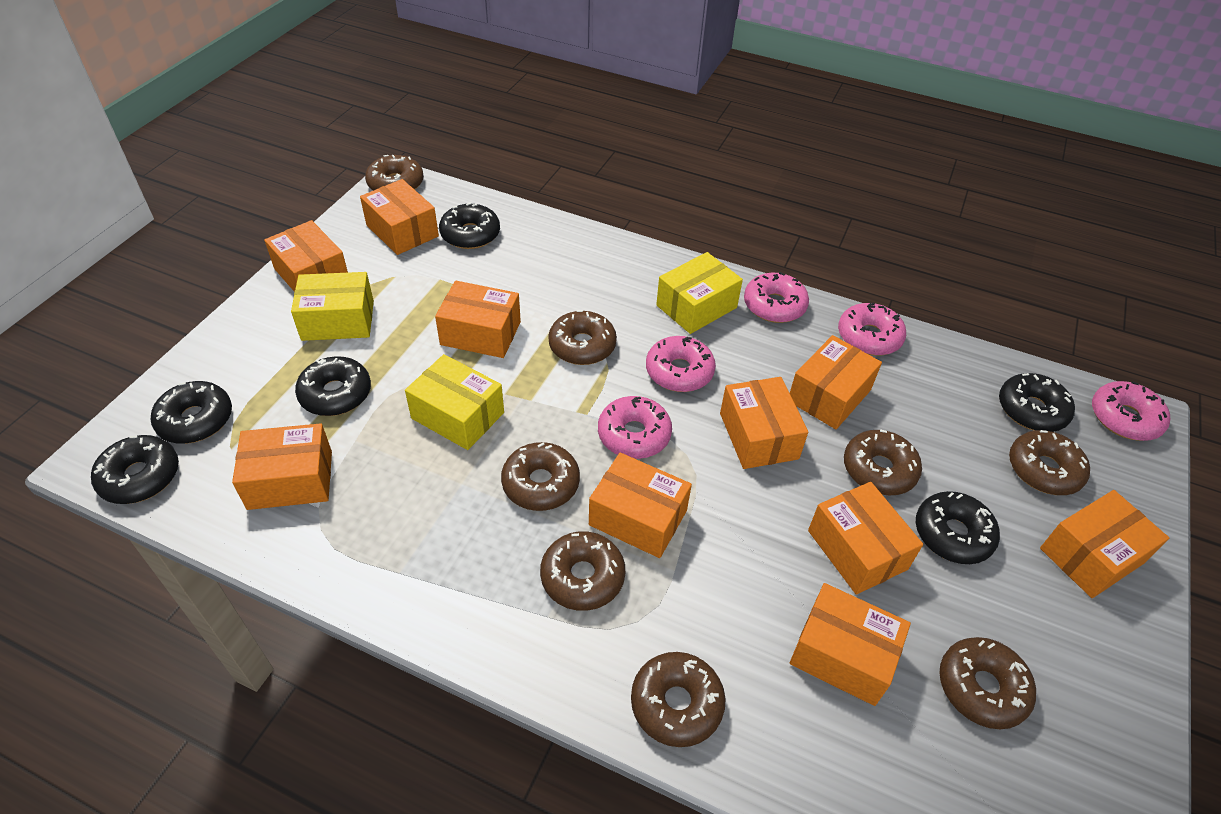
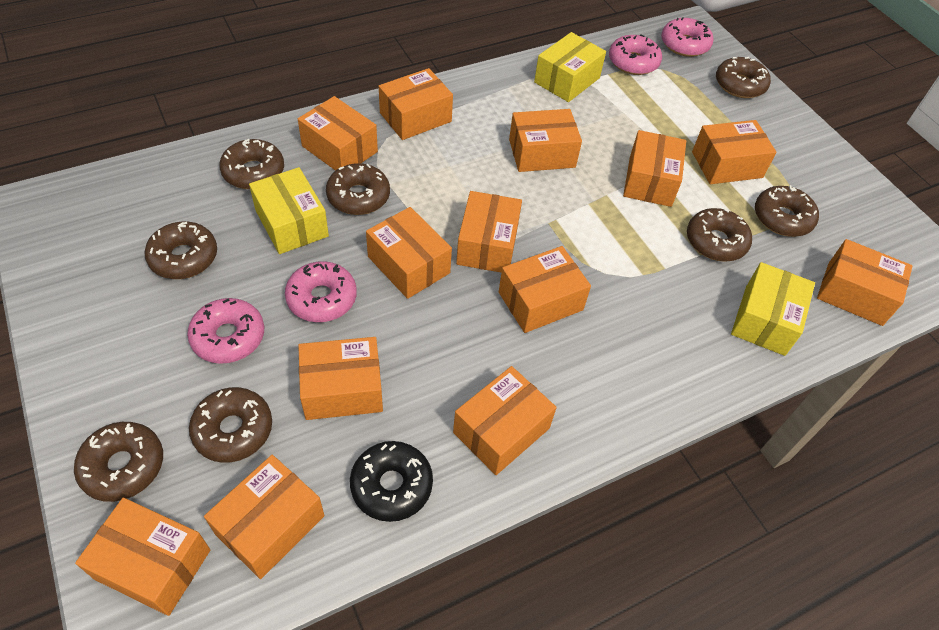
black donut: [91,435,179,504] [151,381,232,444] [295,356,371,416] [439,203,500,249] [916,491,1000,564] [999,373,1075,432] = 6 -> [350,441,433,522] = 1
orange box: [232,423,332,510] [264,220,348,292] [360,179,439,255] [435,281,521,358] [589,453,692,558] [720,377,808,469] [790,335,882,429] [790,583,911,706] [808,482,923,595] [1040,490,1169,598] = 10 -> [75,498,210,616] [204,455,324,579] [298,96,378,171] [298,337,383,420] [366,207,452,299] [379,68,453,140] [453,366,557,475] [456,191,522,273] [499,246,591,333] [509,109,582,172] [623,130,686,207] [692,120,777,184] [817,239,912,326] = 13
pink donut: [598,396,672,459] [646,336,716,392] [744,272,809,323] [838,303,906,356] [1092,381,1170,441] = 5 -> [187,298,264,364] [285,261,357,322] [609,34,662,75] [661,17,714,57] = 4

